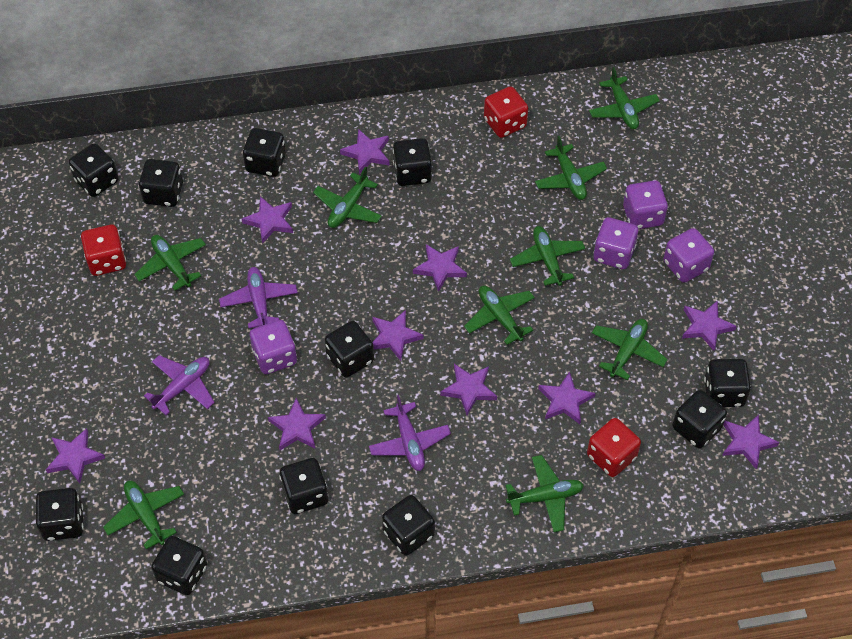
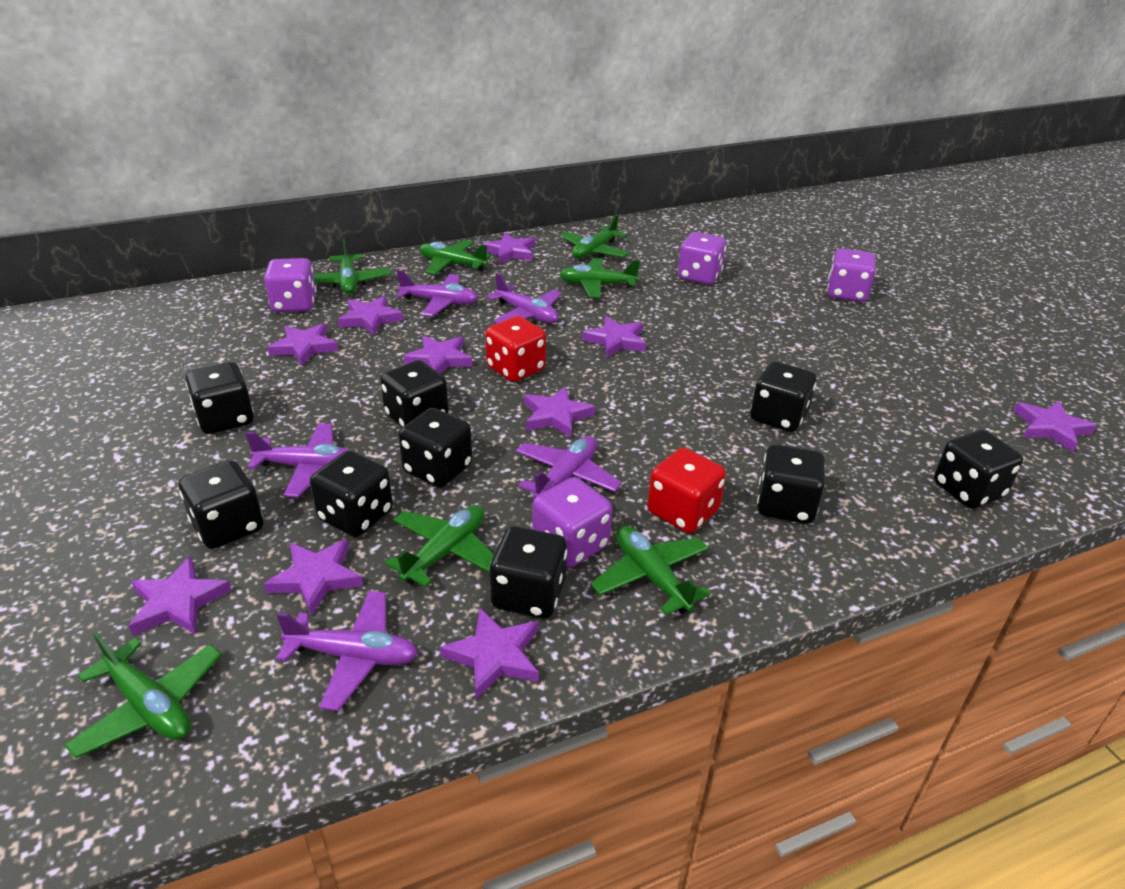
black dice: [36,488,83,541] [69,143,119,197] [139,159,183,207] [151,536,207,595] [243,128,286,177] [280,458,328,514] [325,321,374,378] [382,495,435,556] [393,138,432,186] [672,390,727,449] [704,359,751,407] = 11 -> [179,460,263,549] [185,362,254,434] [310,450,393,537] [380,360,449,427] [398,408,472,487] [489,526,567,619] [750,361,816,432] [757,444,825,524] [934,430,1023,509] = 9
green plane: [103,481,184,549] [134,235,206,291] [313,166,382,228] [464,286,535,345] [505,455,584,532] [510,226,585,286] [535,136,607,200] [589,67,660,129] [592,319,668,380] = 9 -> [64,632,222,759] [314,238,391,294] [385,505,494,587] [419,240,492,275] [560,214,629,258] [560,258,640,298] [591,526,711,615] = 7
purple plane: [144,355,215,415] [219,267,298,328] [369,395,451,471] = 3 -> [245,423,352,497] [276,591,418,711] [396,270,478,317] [487,273,562,323] [516,436,622,499] = 5
red dice: [81,225,126,276] [484,86,528,138] [587,418,641,477] = 3 -> [485,316,546,382] [647,448,726,533] = 2

